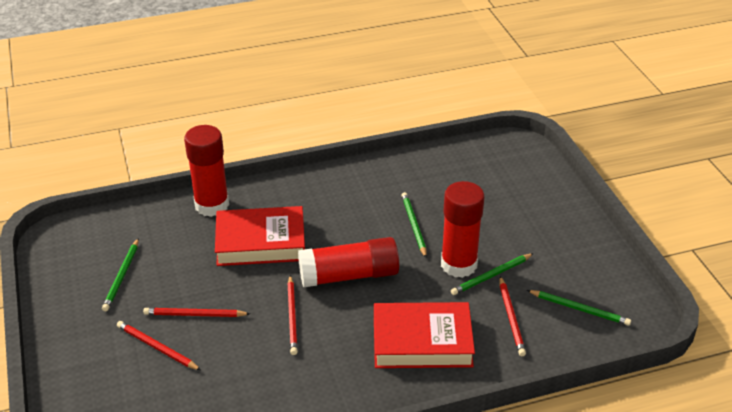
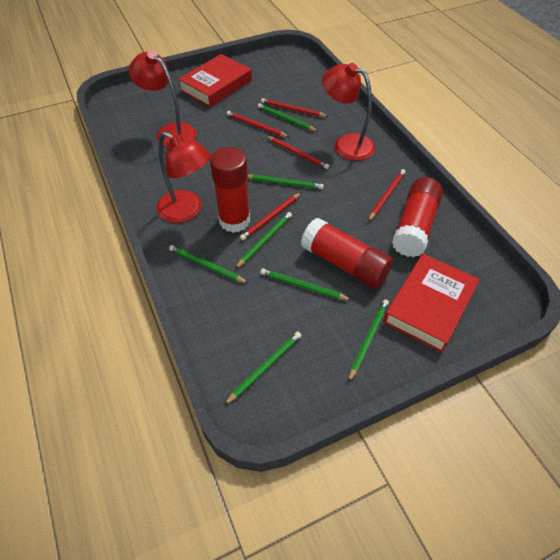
green pencil: [102,238,139,311] [401,192,427,258] [451,253,534,295] [527,290,631,326] = 4 -> [169,245,248,283] [224,332,301,405] [235,212,292,269] [247,174,324,189] [258,103,318,132] [260,269,351,300] [348,299,389,383] = 7
red lamp: none = 0 -> [128,51,197,148] [157,131,211,223] [322,63,375,161] = 3
red pencil: [117,321,201,370] [143,308,250,317] [287,275,298,355] [500,276,526,356] = 4 -> [226,111,289,137] [240,193,301,241] [261,98,329,117] [266,136,329,169] [368,169,406,221] = 5

